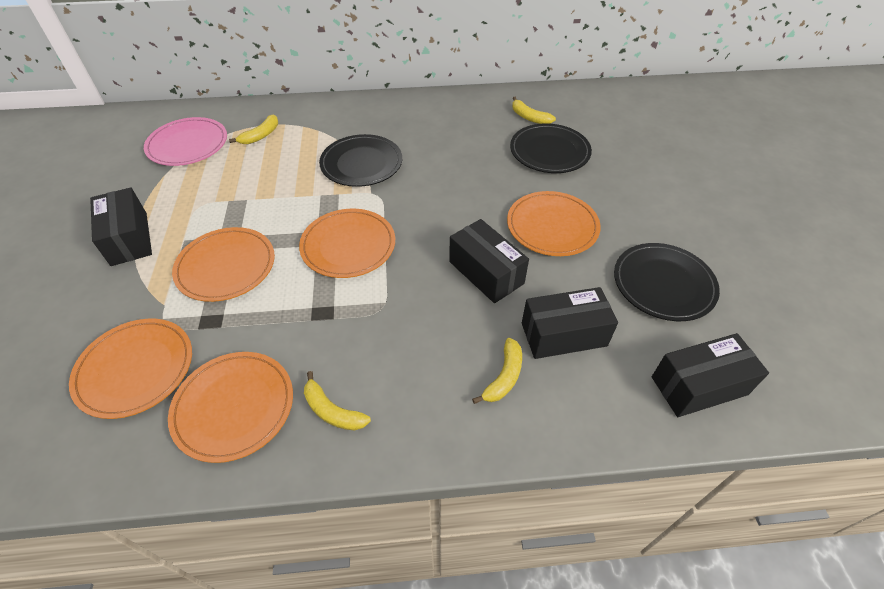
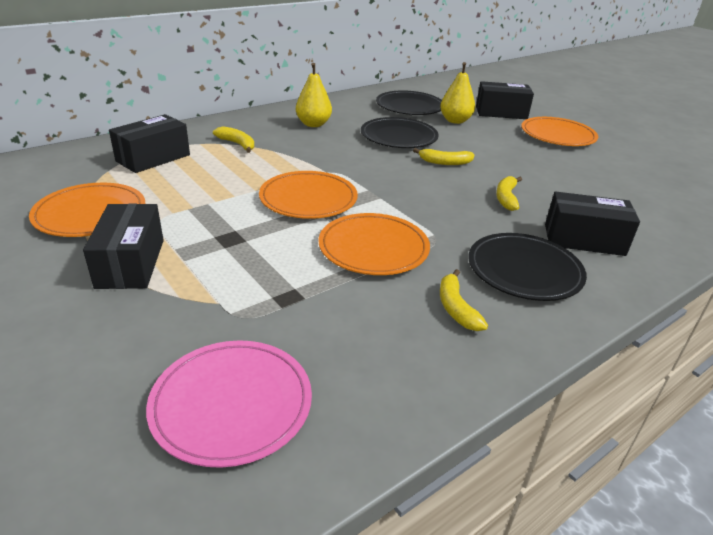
orange plate: [69,319,192,419] [168,352,293,463] [172,227,275,302] [299,209,395,278] [507,191,601,256] = 5 -> [29,183,146,237] [259,171,358,219] [319,213,430,275] [521,117,598,146] = 4
yellow pear: none = 0 -> [296,63,332,127] [440,62,475,124] = 2

